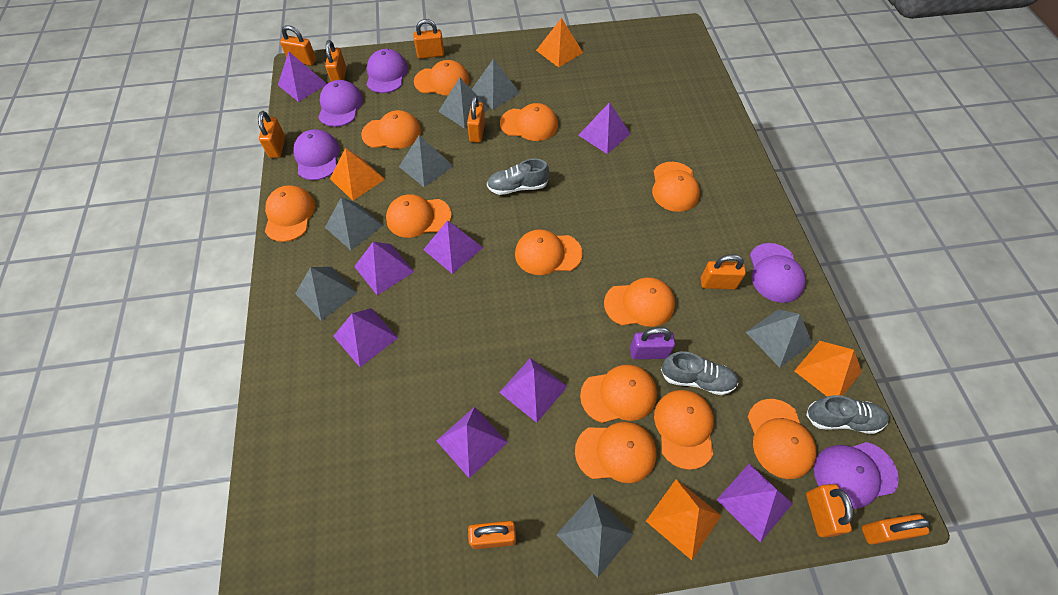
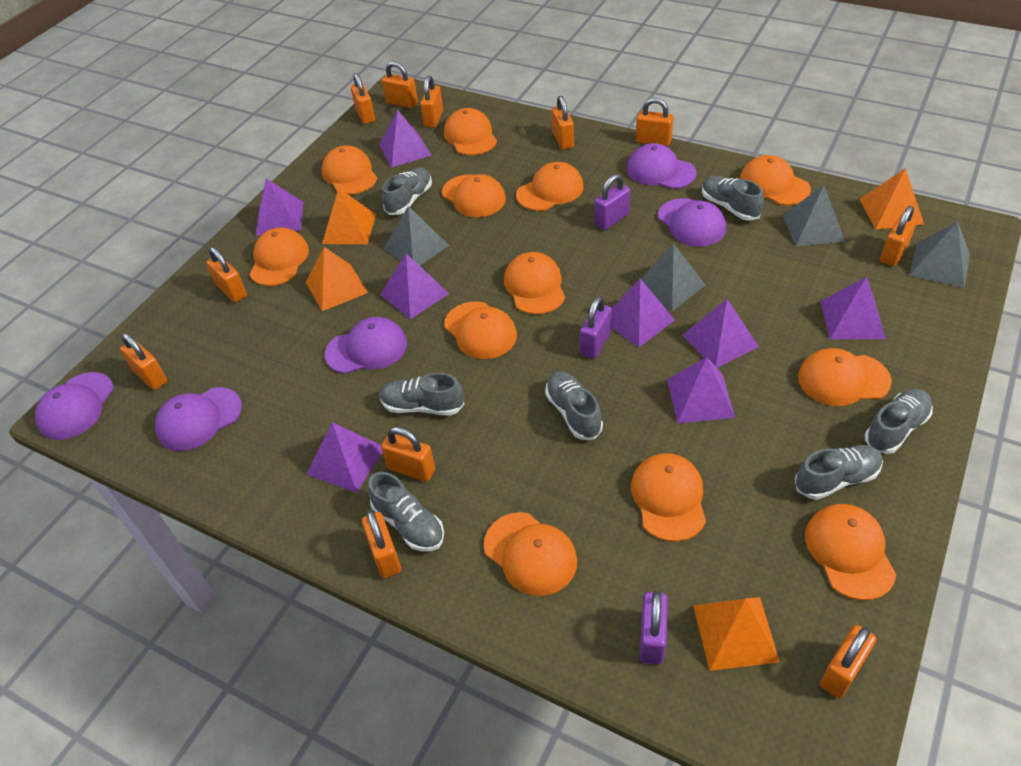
grey pyramid: [295,267,358,321] [325,197,384,250] [399,135,453,187] [438,78,489,129] [472,59,520,109] [556,494,634,577] [746,309,812,368] = 7 -> [383,206,450,266] [641,243,705,311] [783,185,845,246] [909,221,970,288] = 4
grey shoe: [487,158,549,195] [661,351,739,395] [806,395,889,434] = 3 -> [368,472,444,551] [380,373,465,415] [382,168,432,215] [545,371,603,440] [702,176,764,221] [795,445,883,500] [865,389,933,454] = 7
orange padlock: [258,111,285,158] [280,25,316,66] [325,40,347,82] [413,19,445,59] [467,96,485,142] [468,521,516,549] [701,254,746,289] [806,484,853,537] [862,514,930,545] = 9 -> [120,333,167,390] [206,247,247,303] [351,73,375,124] [362,510,401,578] [381,427,435,482] [382,62,418,108] [420,76,443,128] [552,96,574,150] [636,98,674,146] [820,625,876,698] [880,206,917,266] = 11
purple padlock: [630,327,675,359] = 1 -> [580,296,612,359] [594,174,630,230] [640,591,668,665] = 3

